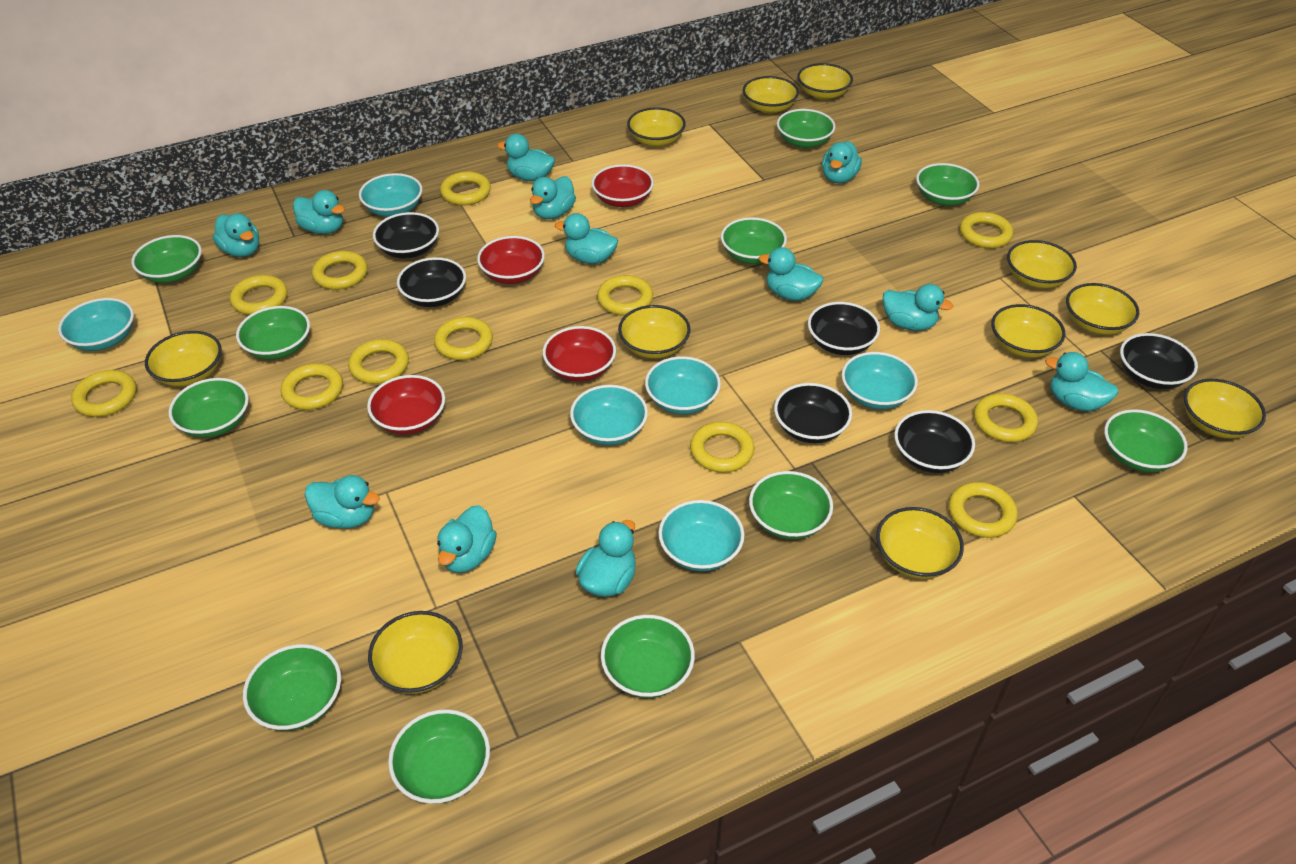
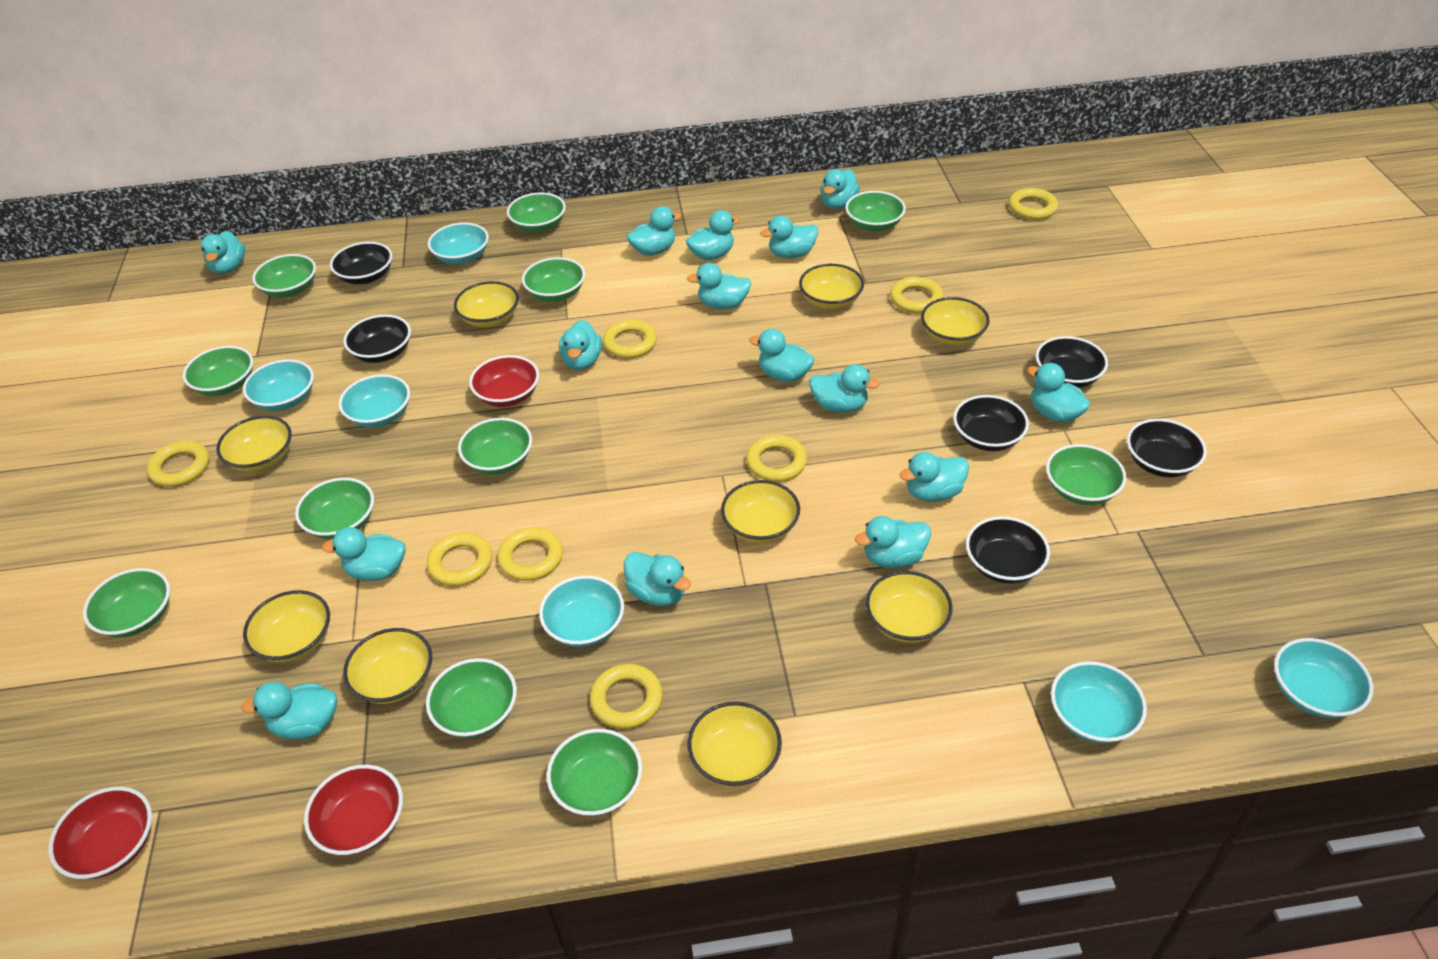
red bowl: [367,375,445,435] [477,236,545,284] [543,326,616,382] [591,164,654,207] = 4 -> [48,787,152,879] [304,765,403,855] [469,355,539,407] = 3
turquoise duck: [212,213,259,257] [293,190,345,234] [305,475,380,529] [437,505,497,573] [497,134,555,182] [530,176,576,219] [555,213,618,264] [576,520,636,597] [759,247,823,301] [822,141,862,183] [883,284,953,331] [1045,352,1119,412] = 12 -> [201,231,245,274] [241,682,337,739] [322,527,405,581] [559,320,602,370] [624,552,691,606] [626,206,682,256] [686,210,740,260] [687,263,751,309] [749,328,814,382] [760,215,818,259] [809,364,880,413] [821,169,860,209] [855,516,931,568] [899,452,969,502] [1027,363,1090,423] = 15
yellow bowl: [145,331,222,387] [368,611,463,694] [618,305,691,359] [627,107,686,147] [743,76,799,114] [797,63,853,100] [876,507,964,579] [991,304,1065,358] [1007,240,1077,289] [1066,283,1139,335] [1184,379,1266,439] = 11 -> [216,416,292,472] [243,590,330,662] [343,628,432,704] [454,281,519,327] [687,702,782,787] [721,480,800,543] [799,264,864,309] [866,571,953,643] [921,297,990,346] = 9
yellow ring: [71,370,137,417] [230,275,288,315] [281,363,343,410] [312,251,368,290] [348,339,409,384] [434,317,493,360] [440,171,491,206] [597,275,653,316] [690,422,754,473] [948,482,1018,538] [960,212,1013,248] [974,394,1038,442] = 12 -> [147,441,210,487] [427,533,492,586] [497,528,563,581] [590,664,663,729] [603,319,657,358] [746,435,807,482] [890,277,944,313] [1009,188,1058,220] = 8

